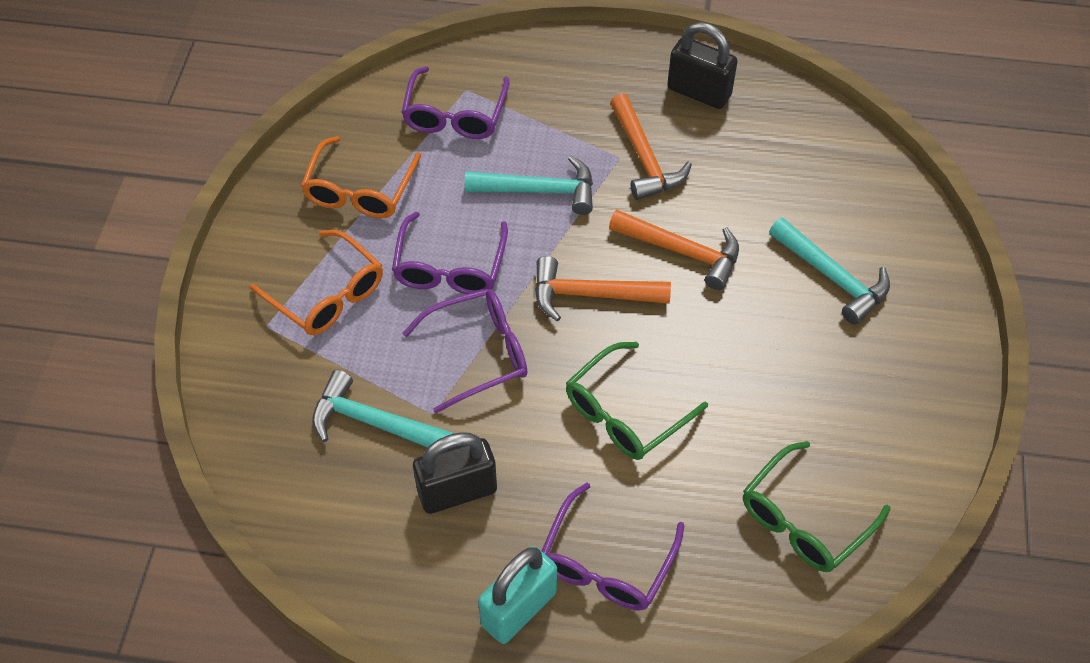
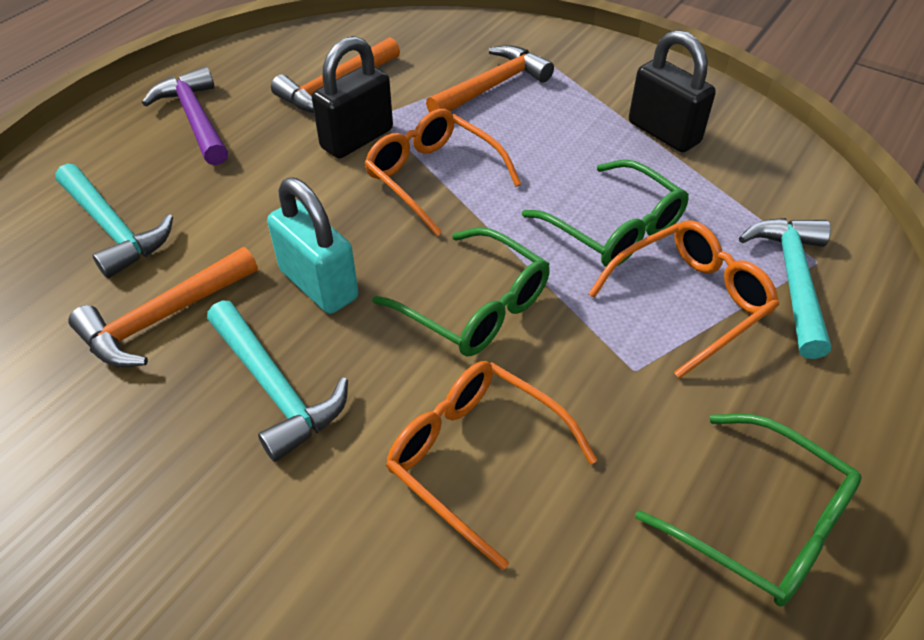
green glasses: [566,342,708,460] [743,441,890,572] = 2 -> [372,227,550,356] [522,160,689,267] [635,414,862,607] = 3
orange glasses: [250,230,383,335] [301,136,422,218] = 2 -> [364,109,521,236] [386,361,597,570] [588,220,779,379] = 3
purple glasses: [392,212,508,294] [401,66,509,139] [402,289,527,413] [542,483,684,611] = 4 -> none = 0
purple hammer: none = 0 -> [142,67,228,165] = 1

